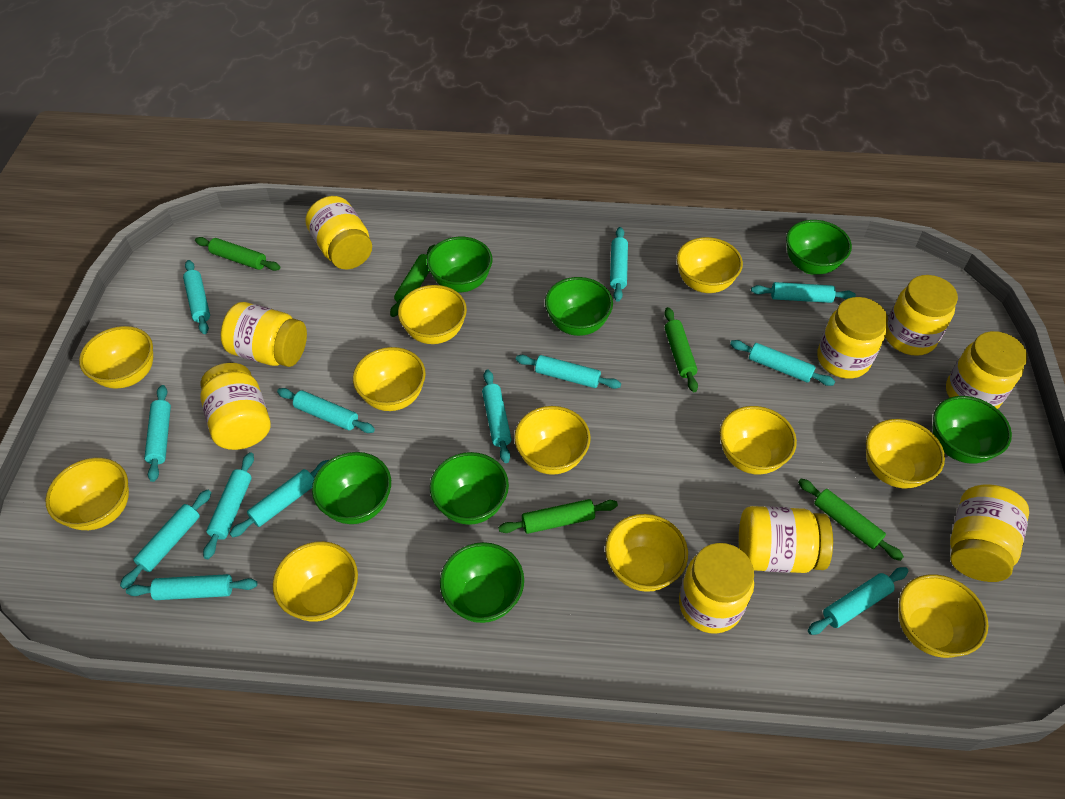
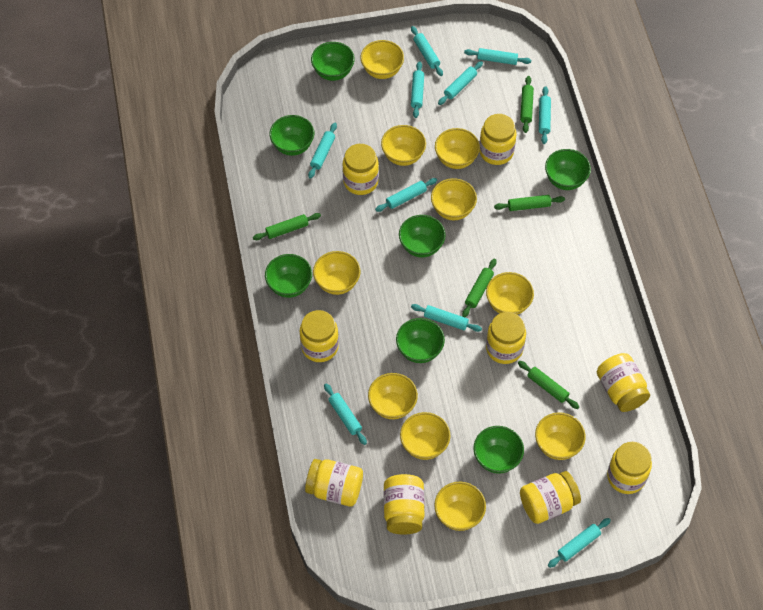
turquoise rolling pin: [120,489,212,589] [126,574,257,600] [144,385,171,482] [183,260,210,334] [203,452,254,559] [229,460,329,538] [277,388,375,433] [482,370,512,463] [516,355,621,389] [610,227,628,302] [730,340,835,386] [751,282,856,303] [808,567,908,635] = 13 -> [308,123,337,179] [324,383,367,445] [375,178,437,212] [411,26,443,76] [411,61,424,118] [411,304,482,332] [438,61,483,105] [464,48,531,65] [539,86,551,144] [548,518,611,568] = 10
yellow bowl: [45,458,129,530] [79,326,153,389] [273,541,358,622] [353,347,426,411] [398,285,467,344] [514,406,591,475] [605,514,688,592] [677,237,743,293] [720,406,797,475] [866,419,945,488] [899,574,988,658] = 11 -> [313,251,361,295] [361,40,404,79] [368,373,418,419] [381,125,426,166] [400,412,450,460] [431,178,477,220] [434,482,486,531] [435,128,480,169] [486,272,534,315] [535,412,586,460] = 10

